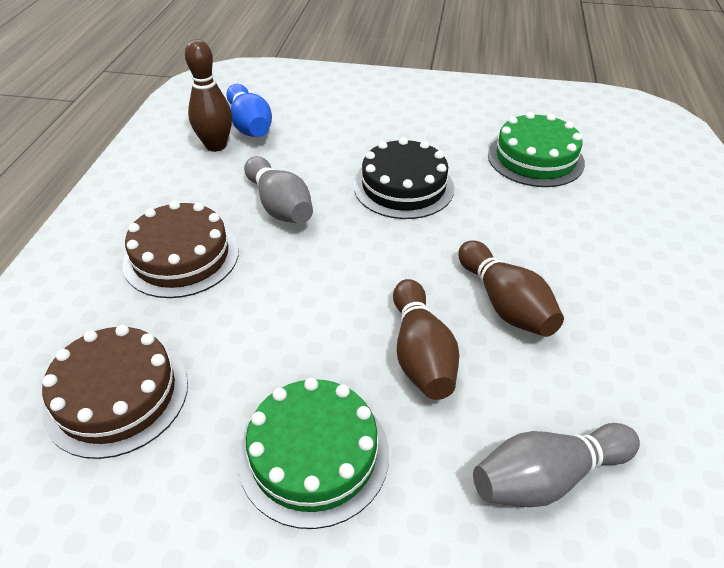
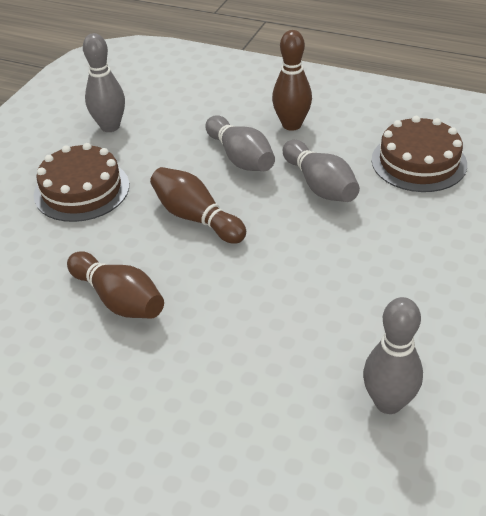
black cake: [354,137,454,219] = 1 -> none = 0
blue bowling pin: [226,84,272,137] = 1 -> none = 0
green cake: [238,378,389,529] [488,112,585,187] = 2 -> none = 0
grey bowling pin: [244,156,313,224] [473,423,640,507] = 2 -> [83,33,125,132] [205,115,275,171] [283,140,360,202] [363,297,423,414] = 4

